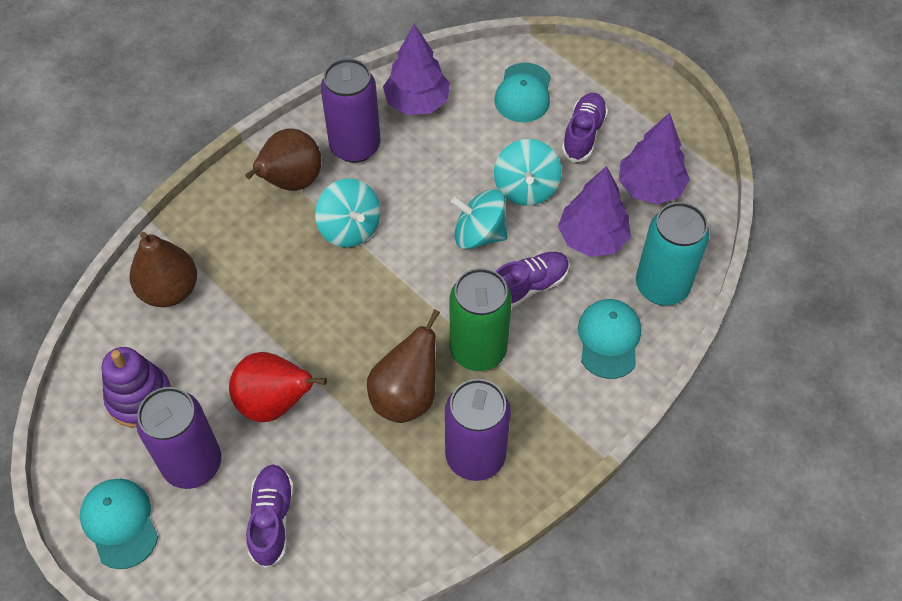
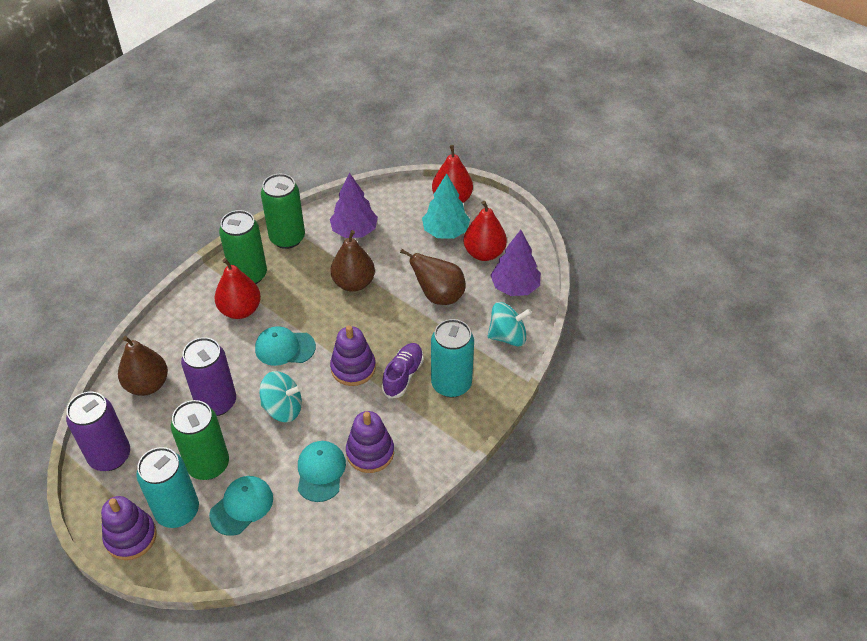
green can: [450,268,512,371] = 1 -> [171,400,229,480] [219,210,267,284] [261,174,305,249] = 3
purple can: [136,387,221,489] [321,58,380,163] [445,379,511,481] = 3 -> [66,392,130,471] [181,337,236,416] = 2
purple shoe: [246,465,294,569] [495,252,569,308] [562,93,608,162] = 3 -> [382,343,424,398] = 1
purple stacking toy: [102,347,172,428] = 1 -> [101,496,157,560] [330,325,376,386] [346,411,394,473] = 3
purple tree: [383,24,450,115] [558,166,631,257] [619,113,690,204] = 3 -> [330,173,378,238] [490,230,541,296] = 2
red pear: [229,352,327,422] = 1 -> [214,258,261,319] [432,145,473,203] [464,201,507,261] = 3
turquoise can: [636,202,710,305] = 1 -> [136,447,199,528] [431,319,474,398] = 2
turquoise spinning top: [315,178,381,247] [451,189,508,249] [494,139,562,206] = 3 -> [259,371,302,422] [487,302,532,346] = 2
turquoise tree: none = 0 -> [422,173,470,239] = 1

